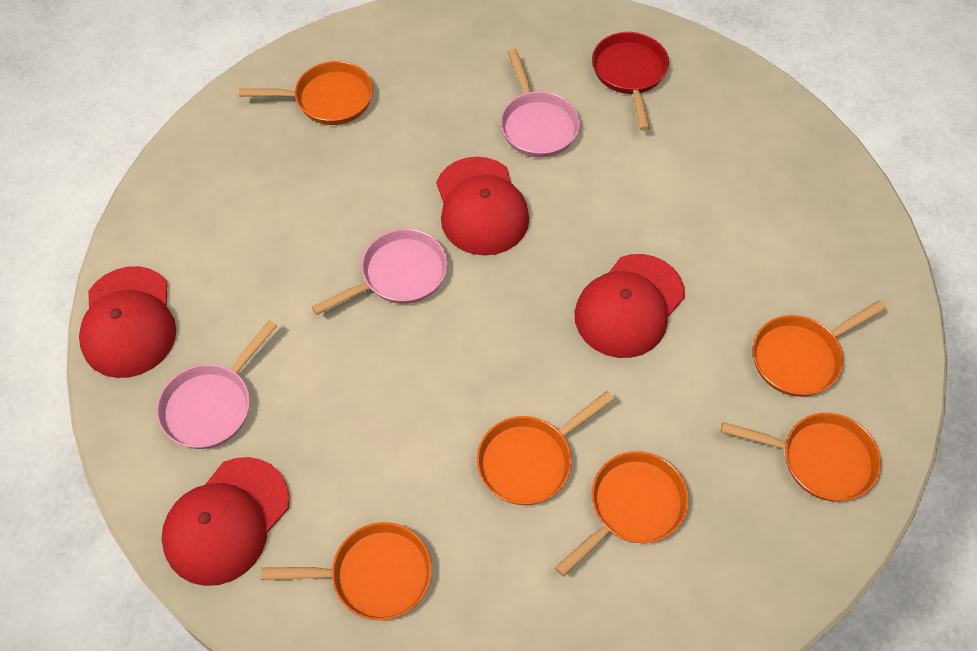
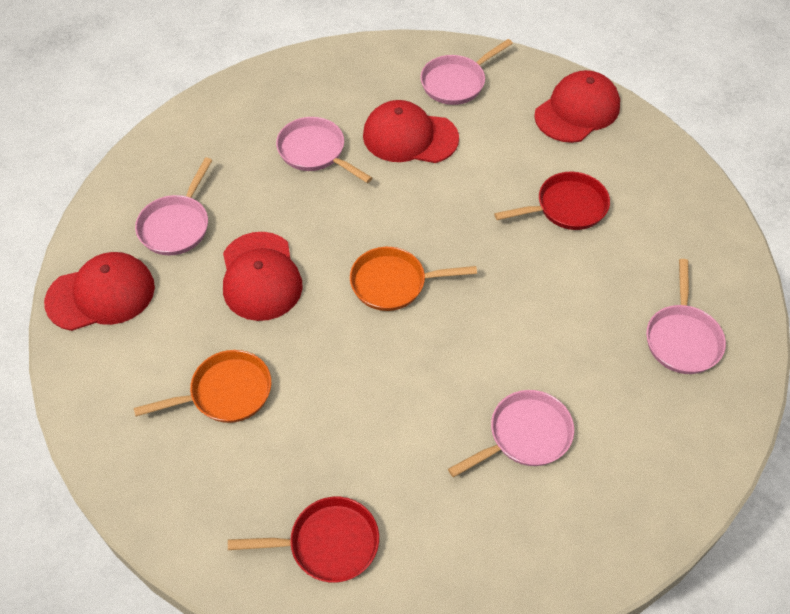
orange pan: [239,61,373,125] [261,522,432,620] [477,391,614,505] [555,451,689,577] [721,413,881,502] [753,300,886,397] = 6 -> [134,350,271,423] [350,247,477,311] = 2
pink pan: [156,320,277,449] [312,229,447,315] [500,49,580,157] = 3 -> [135,157,212,256] [276,117,372,183] [420,39,513,105] [448,390,574,477] [646,259,726,374] = 5
red pan: [592,32,669,130] = 1 -> [228,497,379,582] [494,172,610,230] = 2

